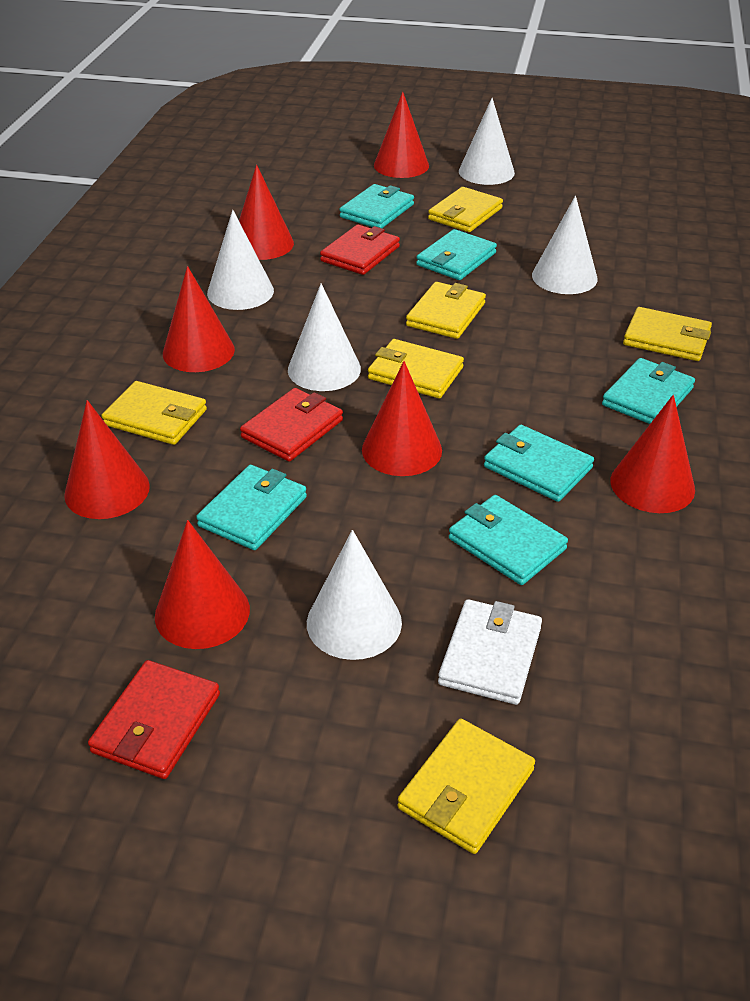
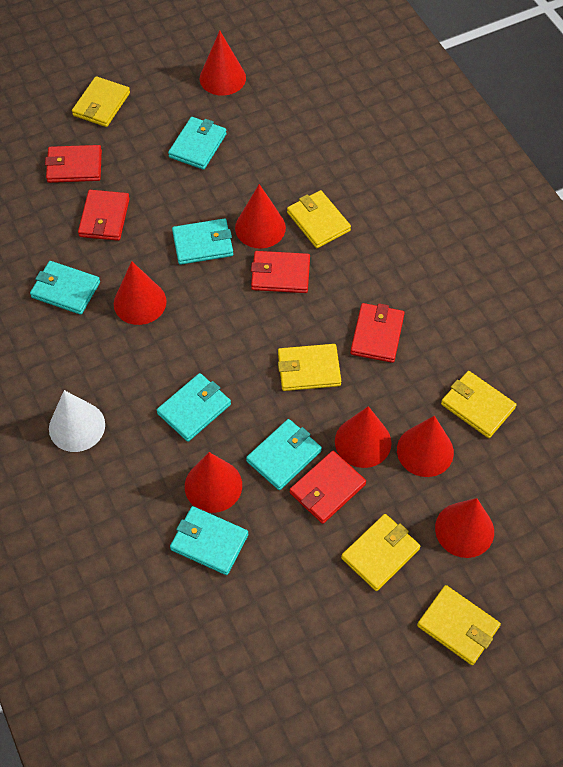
red wallet: [88,660,220,779] [240,388,343,462] [320,224,400,275] = 3 -> [45,145,102,183] [78,190,130,241] [251,251,310,293] [290,451,366,524] [350,303,405,363] = 5
white cone: [207,210,274,310] [288,283,361,391] [307,530,402,660] [459,98,515,185] [532,196,598,294] = 5 -> [49,390,105,452] = 1
white wallet: [438,599,542,705] = 1 -> none = 0

